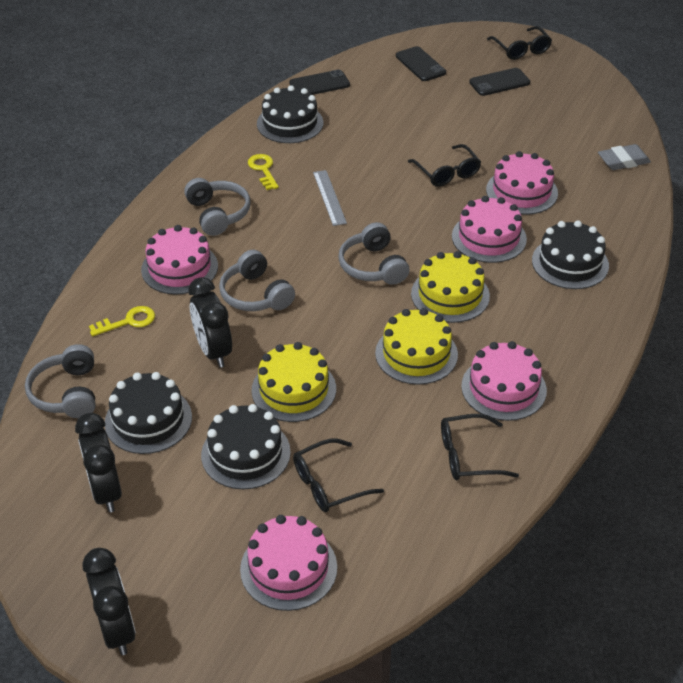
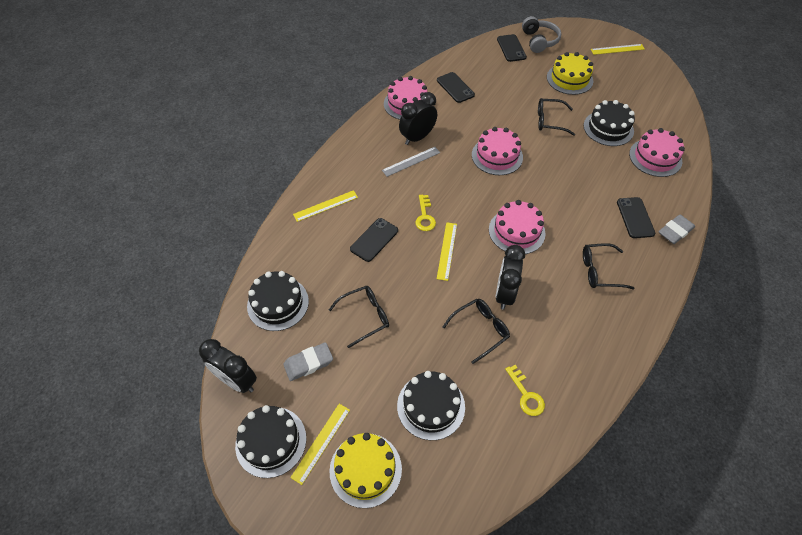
black phone: [289,70,350,95] [396,46,446,81] [469,68,530,96] = 3 -> [350,218,398,262] [437,72,475,103] [497,34,527,62] [617,197,655,238] = 4
grey eraser: [598,144,651,170] = 1 -> [283,342,333,381] [658,215,695,244] = 2
grey headphones: [25,344,95,418] [184,178,251,236] [219,250,295,311] [338,222,409,285] = 4 -> [522,16,561,53] = 1
pink cake: [141,225,218,295] [240,515,337,611] [452,196,527,263] [461,341,547,421] [486,151,558,215] = 5 -> [384,76,427,120] [472,127,523,175] [489,200,545,254] [629,128,685,177] = 4
yellow cake: [251,342,336,422] [375,308,458,385] [411,251,490,323] = 3 -> [329,433,402,508] [547,52,593,95] = 2
yellow ruler: none = 0 -> [290,404,350,485] [293,190,358,222] [437,222,457,281] [591,44,645,55] = 4

